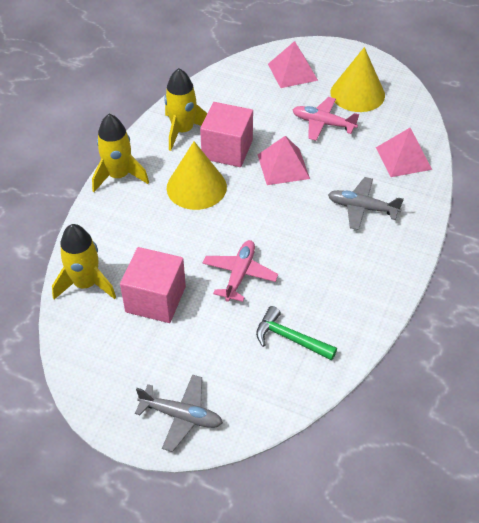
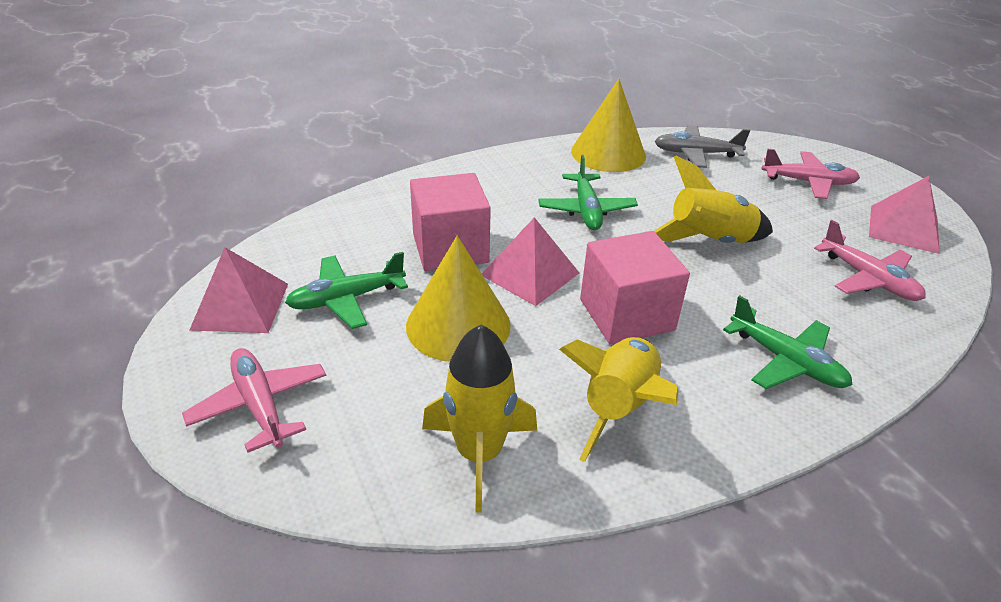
green hammer: [256,306,337,361] = 1 -> none = 0
green plane: none = 0 -> [285,252,408,329] [538,155,638,230] [723,295,852,389] = 3
grey plane: [135,375,223,452] [328,177,404,230] = 2 -> [655,125,750,168] = 1
pink plane: [203,240,278,302] [293,97,359,141] = 2 -> [182,348,326,453] [762,148,860,199] [814,220,926,301] = 3

